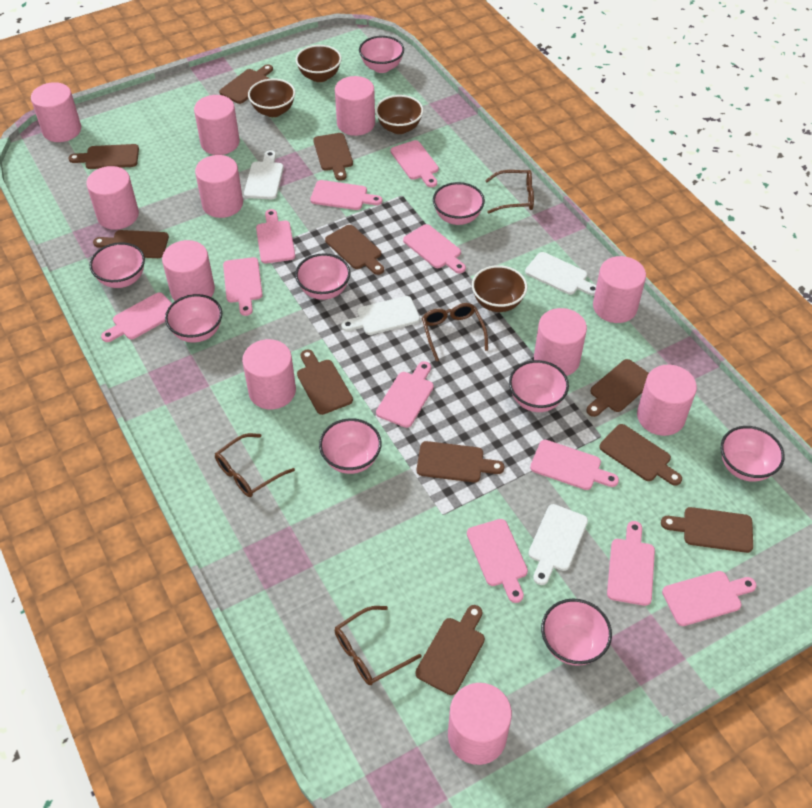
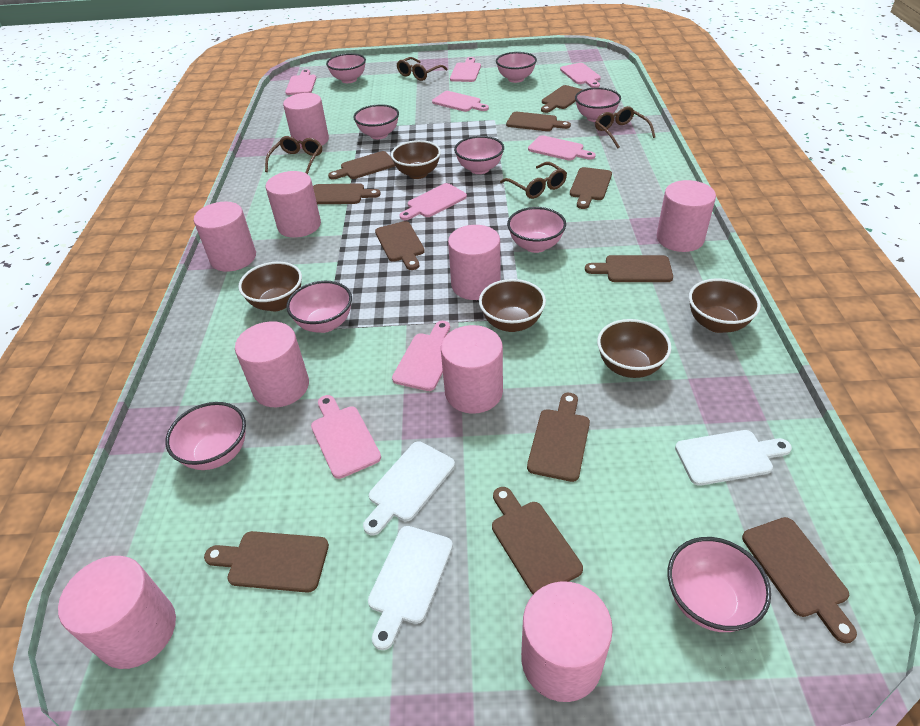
brown bowl: [248,78,295,117] [296,45,342,82] [375,95,423,134] [472,265,527,312] = 4 -> [238,262,302,311] [391,140,441,179] [479,279,546,332] [597,319,671,378] [689,278,761,333] = 5
pink cutting board: [101,292,172,342] [223,257,263,316] [256,209,295,263] [310,180,382,210] [376,361,434,428] [391,140,439,187] [403,224,466,273] [467,519,528,603] [530,440,619,490] [607,521,655,606] [662,571,756,626] = 11 -> [285,69,316,95] [311,395,381,479] [392,321,450,391] [399,183,467,220] [432,91,489,112] [450,57,481,82] [528,135,596,161] [560,63,601,88] = 8
pink cylinder: [31,82,81,142] [86,166,139,230] [162,240,215,301] [194,95,240,155] [195,155,243,218] [242,339,296,409] [335,76,375,136] [448,683,512,765] [534,308,587,376] [593,256,646,323] [637,365,697,436] = 11 -> [58,556,176,669] [194,202,256,272] [235,321,309,407] [266,171,321,238] [283,93,329,149] [441,325,503,414] [448,225,501,300] [521,581,613,702] [657,180,716,252] = 9
white cutting board: [244,150,284,199] [341,296,420,335] [525,252,596,296] [528,504,588,585] = 4 -> [363,441,455,535] [368,526,453,650] [675,430,792,486] = 3

